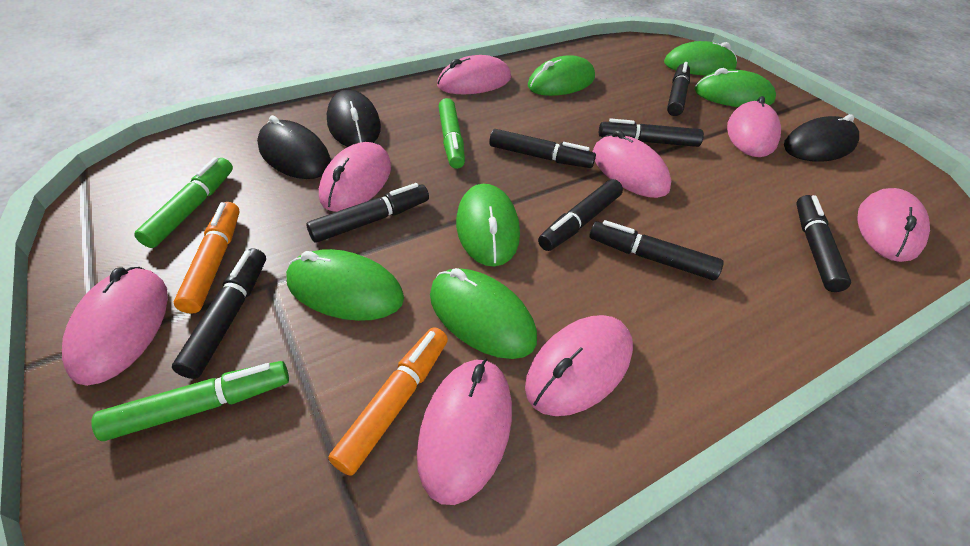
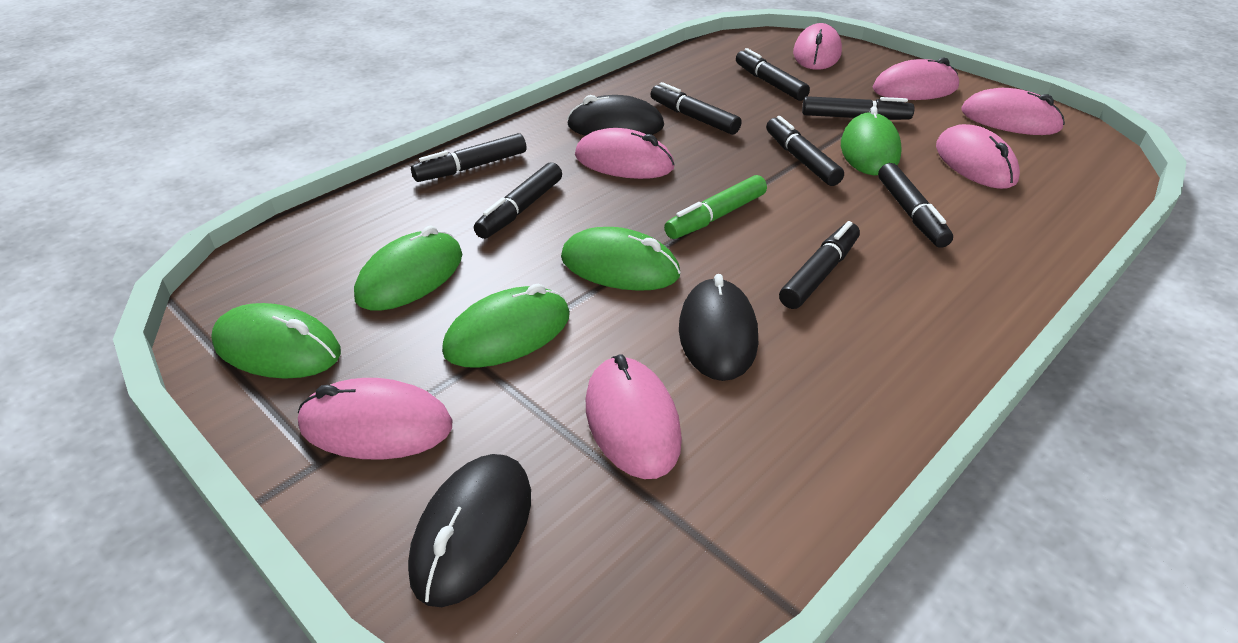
green marker: [92,361,289,441] [134,157,233,248] [438,98,465,169] = 3 -> [664,175,767,239] = 1
green mouse: [286,249,404,321] [430,268,537,359] [456,184,520,267] [528,55,595,96] [664,41,737,75] [695,68,776,107] = 6 -> [211,303,341,379] [354,225,462,311] [442,283,570,368] [561,227,681,291] [841,106,902,175] = 5
orange marker: [174,202,240,314] [328,327,448,476] = 2 -> none = 0
pink mouse: [62,267,168,386] [319,142,391,212] [417,358,512,505] [437,55,511,94] [525,315,633,416] [592,130,671,198] [727,96,781,157] [857,188,930,262] = 8 -> [298,378,452,460] [575,128,675,179] [586,354,682,479] [793,23,842,70] [873,57,959,100] [936,124,1020,189] [961,88,1065,135] = 7

